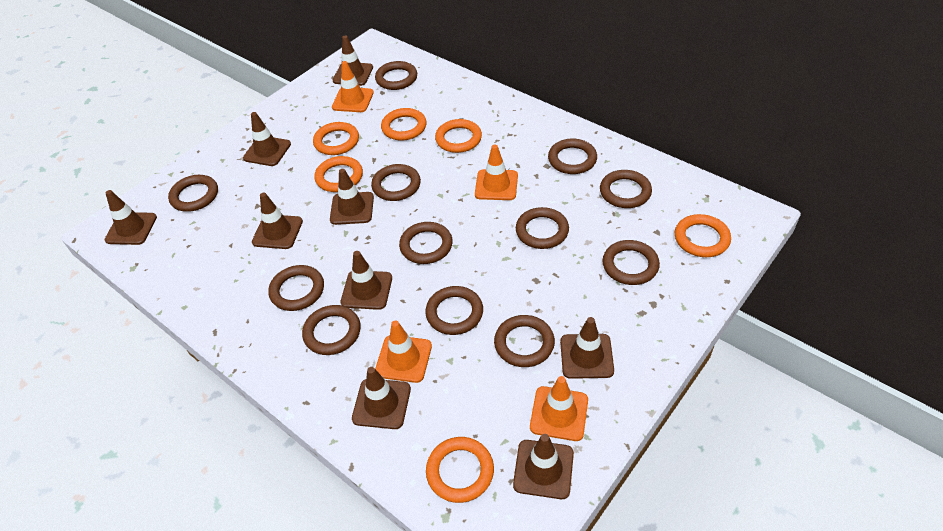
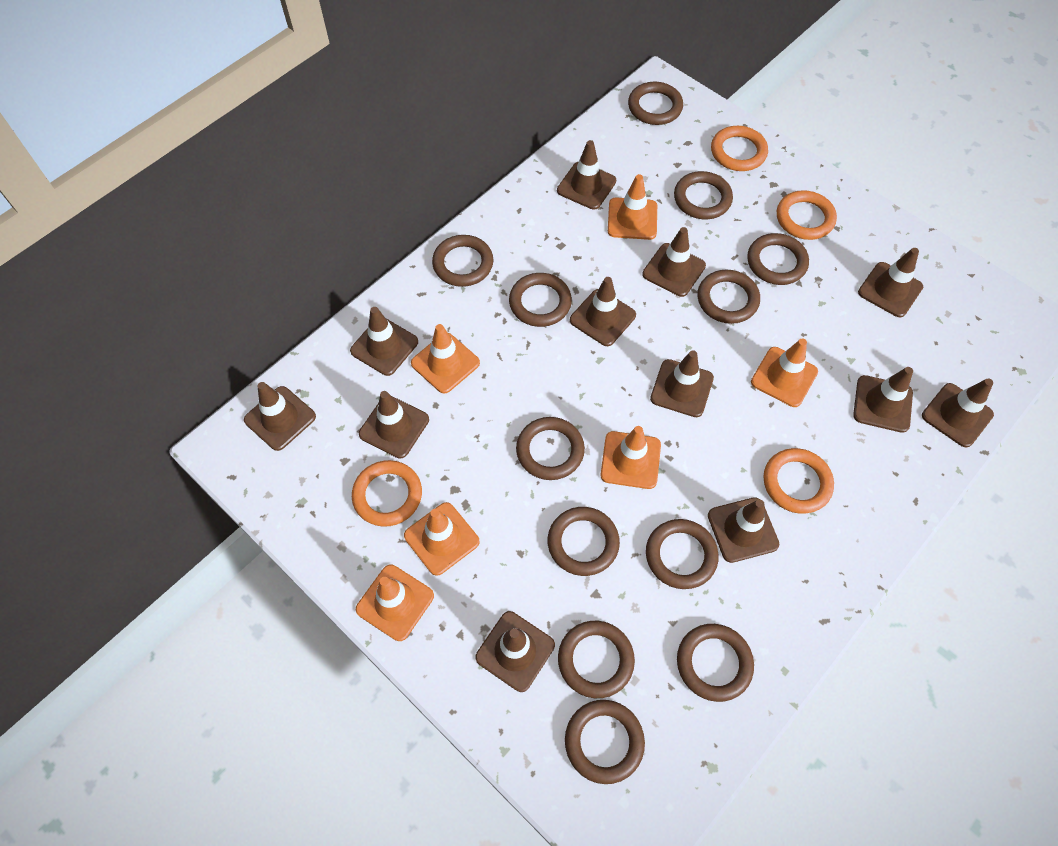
brown traffic cone: [105,190,157,245] [243,112,291,166] [252,192,303,249] [330,169,374,225] [333,35,373,86] [341,251,392,310] [352,367,411,429] [513,434,574,499] [560,317,614,379] = 9 -> [244,382,316,451] [350,307,418,376] [359,391,429,459] [475,611,555,692] [557,140,616,210] [570,277,636,346] [642,227,706,297] [650,350,714,417] [708,497,779,563] [853,367,913,433] [858,248,923,317] [922,379,994,448] = 12
orange ring: [313,122,359,155] [314,156,363,192] [381,108,427,141] [426,437,494,503] [435,119,482,153] [675,214,731,257] = 6 -> [352,460,422,527] [711,126,768,171] [764,448,834,514] [777,190,837,240] = 4
orange traffic cone: [332,61,374,112] [375,321,432,383] [475,145,518,200] [530,376,588,441] = 4 -> [356,565,434,641] [404,502,480,576] [411,324,480,394] [600,426,661,489] [608,174,657,240] [751,339,818,407] = 6

